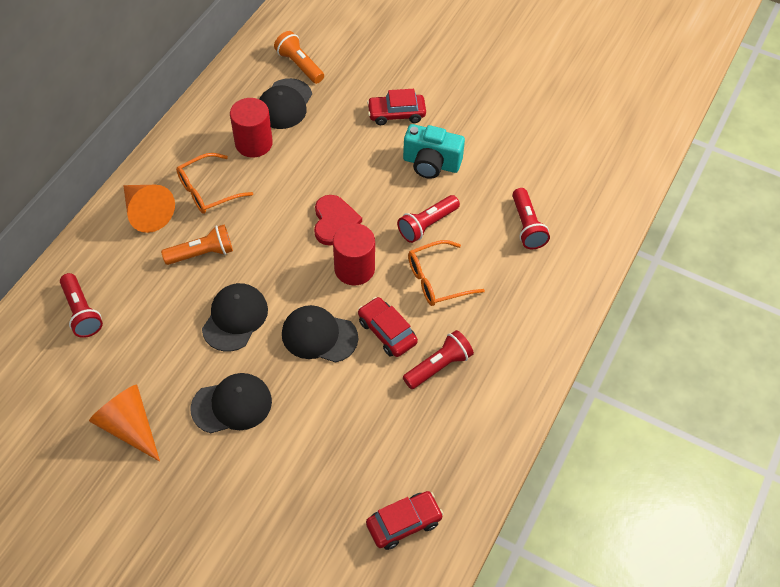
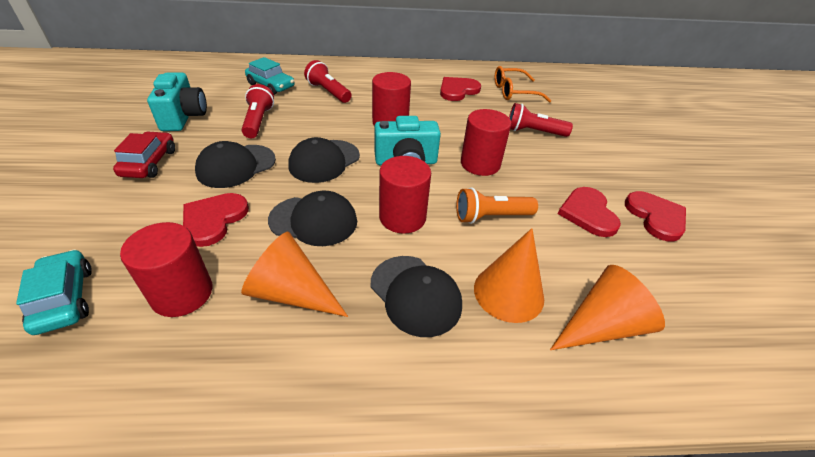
orange cone: [89,385,160,462] [123,185,175,233] = 2 -> [241,232,348,317] [474,228,544,323] [550,265,665,350] = 3
orange flashlight: [161,225,233,265] [274,31,324,84] = 2 -> [456,187,538,224] = 1
orange glasses: [176,153,253,214] [408,240,485,306] = 2 -> [495,66,551,103] = 1
red car: [358,297,418,357] [366,491,444,550] [367,89,426,125] = 3 -> [113,131,175,178] = 1
red cylinder: [230,98,273,157] [333,223,375,285] = 2 -> [120,222,213,317] [372,72,411,126] [379,156,431,234] [461,109,511,176] = 4
red flashlight: [60,273,103,338] [397,195,460,243] [403,330,474,389] [512,188,550,249] = 4 -> [242,84,274,138] [304,60,352,103] [509,103,573,137] = 3
red heart: [314,195,362,246] = 1 -> [183,193,249,247] [440,77,481,101] [558,187,621,237] [625,191,686,242] = 4
turquoise camera: [403,124,465,179] = 1 -> [147,72,207,131] [375,116,441,165] = 2
turquoise car: none = 0 -> [16,249,92,335] [245,57,295,95] = 2

